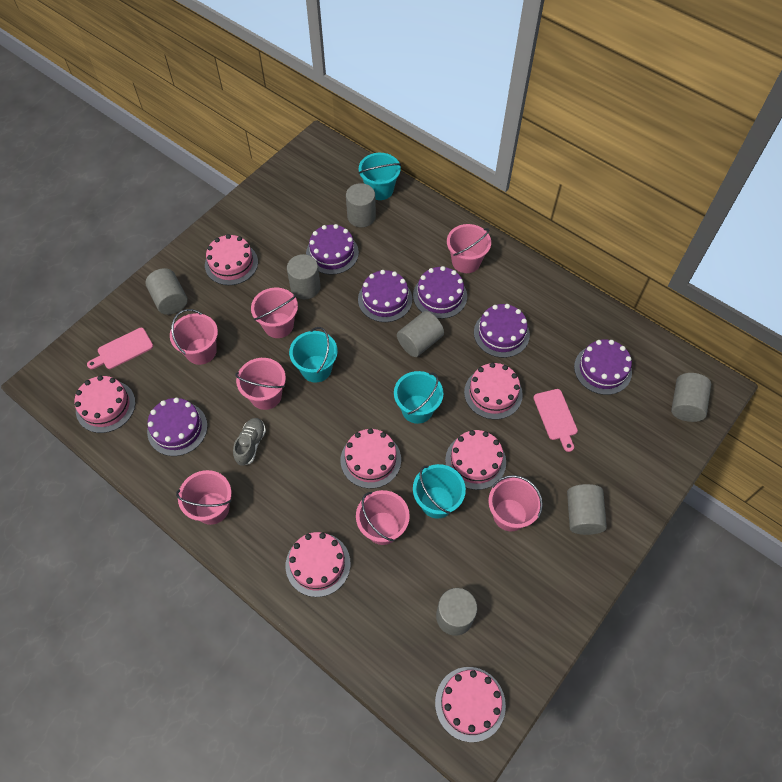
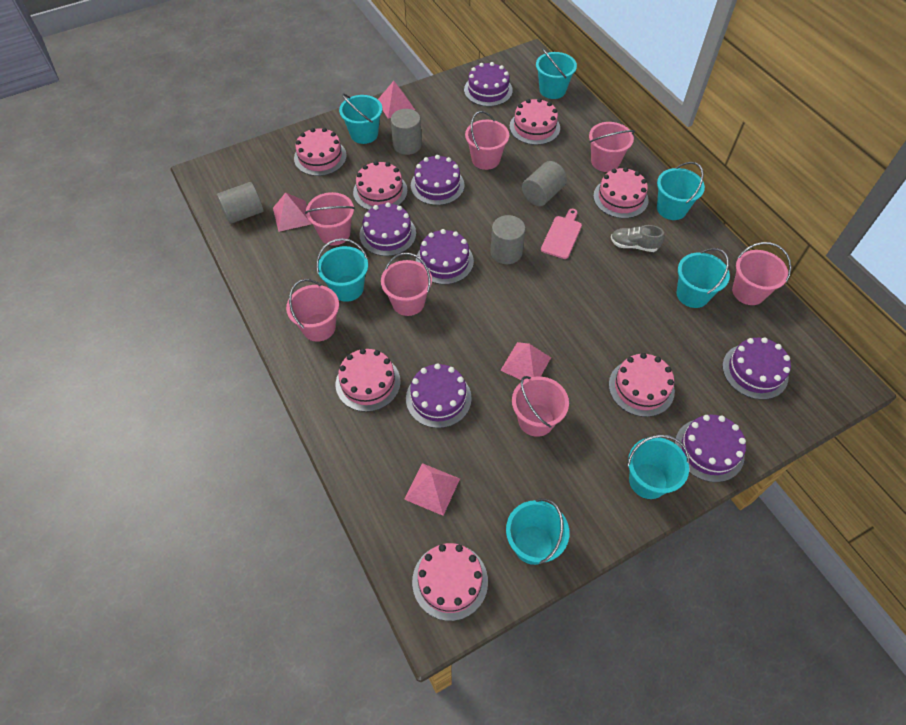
grey cylinder: [145,268,188,315] [287,254,321,299] [346,183,376,227] [397,311,444,357] [436,588,477,636] [567,484,607,535] [671,373,711,422] = 7 -> [217,182,264,224] [391,109,422,155] [490,215,525,264] [522,161,567,206] = 4
pink cutting board: [87,328,153,369] [533,389,578,452] = 2 -> [541,209,582,259] = 1
pink pyramid: none = 0 -> [273,192,312,232] [378,81,415,119] [404,463,460,516] [500,342,551,381] = 4
purple cake: [147,398,208,456] [306,224,359,275] [358,270,412,322] [413,266,467,319] [474,304,530,358] [574,340,632,395] = 6 -> [360,203,416,256] [406,363,472,428] [411,155,464,205] [416,229,474,284] [464,62,513,107] [675,415,746,482] [722,337,791,400] = 7
turquoise bucket: [289,327,338,383] [358,153,401,200] [394,371,443,424] [413,464,466,519] = 4 -> [316,238,368,302] [339,94,382,144] [506,498,569,565] [536,48,577,99] [627,435,690,499] [657,162,705,220] [677,248,730,308] = 7

